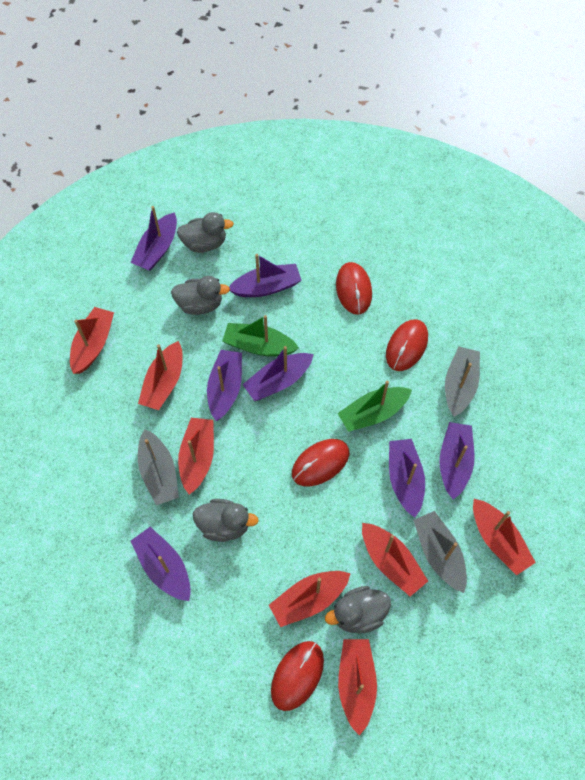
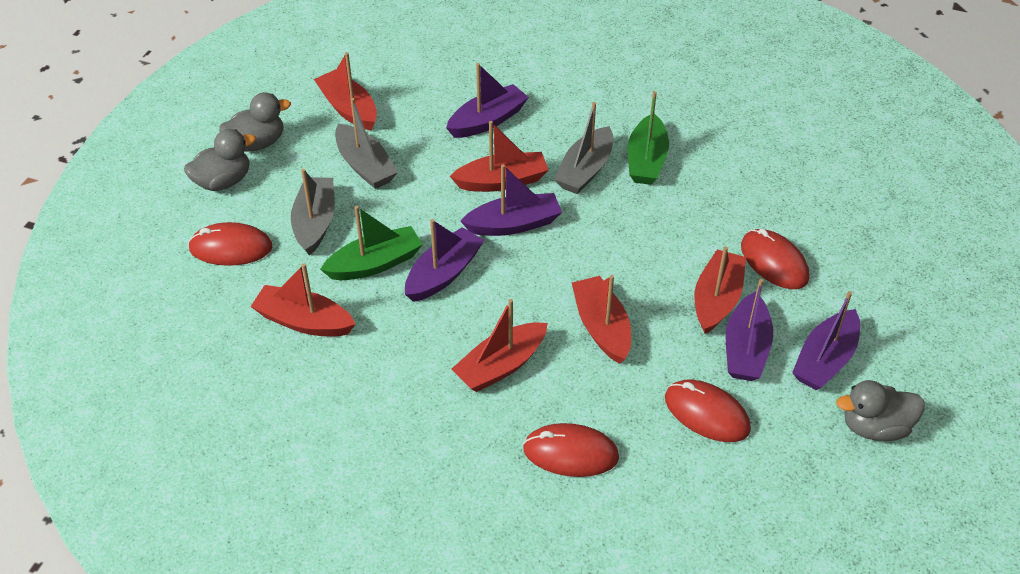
grey duck: [171,276,230,315] [177,212,234,253] [193,499,258,542] [325,586,391,634] = 4 -> [184,129,256,191] [219,92,291,152] [837,380,925,441] = 3
purple boat: [130,206,177,271] [131,527,191,601] [207,350,242,421] [229,254,302,297] [242,346,314,401] [389,439,425,518] [440,422,475,499] = 7 -> [405,219,484,302] [446,63,529,138] [460,164,562,236] [726,279,773,381] [792,291,860,390] = 5
red boat: [70,307,114,374] [138,341,182,410] [178,418,214,495] [269,571,351,627] [338,639,377,736] [362,523,428,597] [473,499,536,575] = 7 -> [250,263,356,337] [314,52,377,131] [450,121,548,192] [452,299,548,392] [572,275,631,364] [695,247,746,334] = 6

